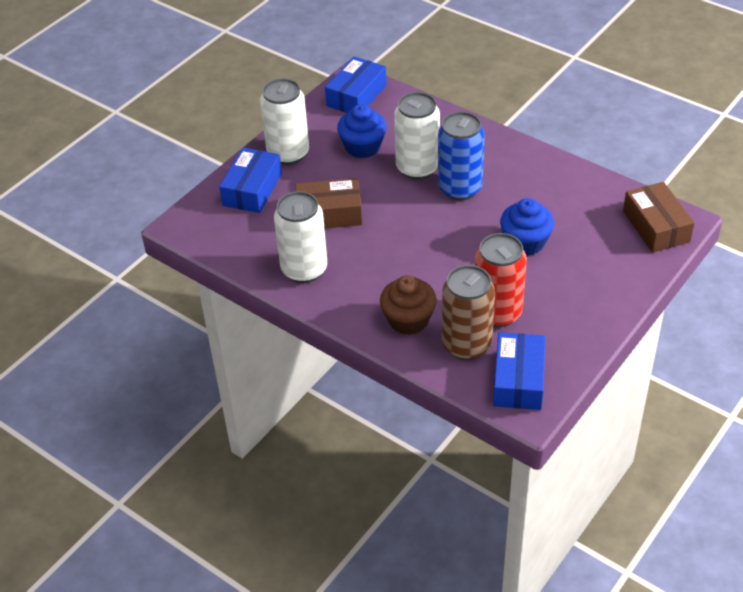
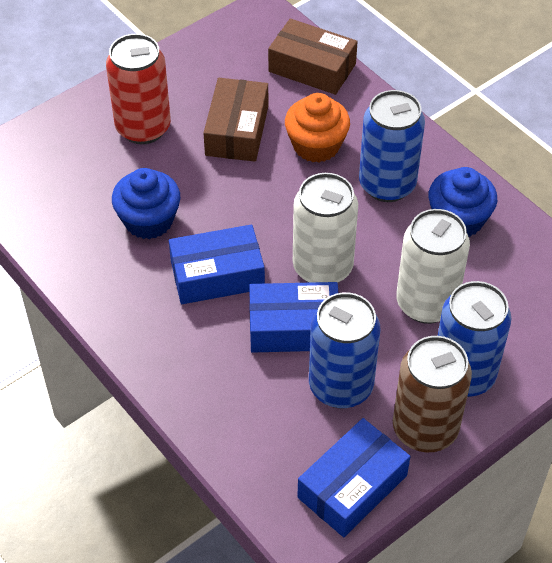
blue can: [438,112,485,201] = 1 -> [309,292,381,408] [359,90,425,202] [438,281,511,397] = 3
brown cupcake: [380,275,437,335] = 1 -> none = 0
orange cupcake: none = 0 -> [285,93,350,162] = 1
white can: [260,78,309,165] [274,191,327,283] [394,92,440,180] = 3 -> [293,173,358,283] [396,209,470,324] = 2

